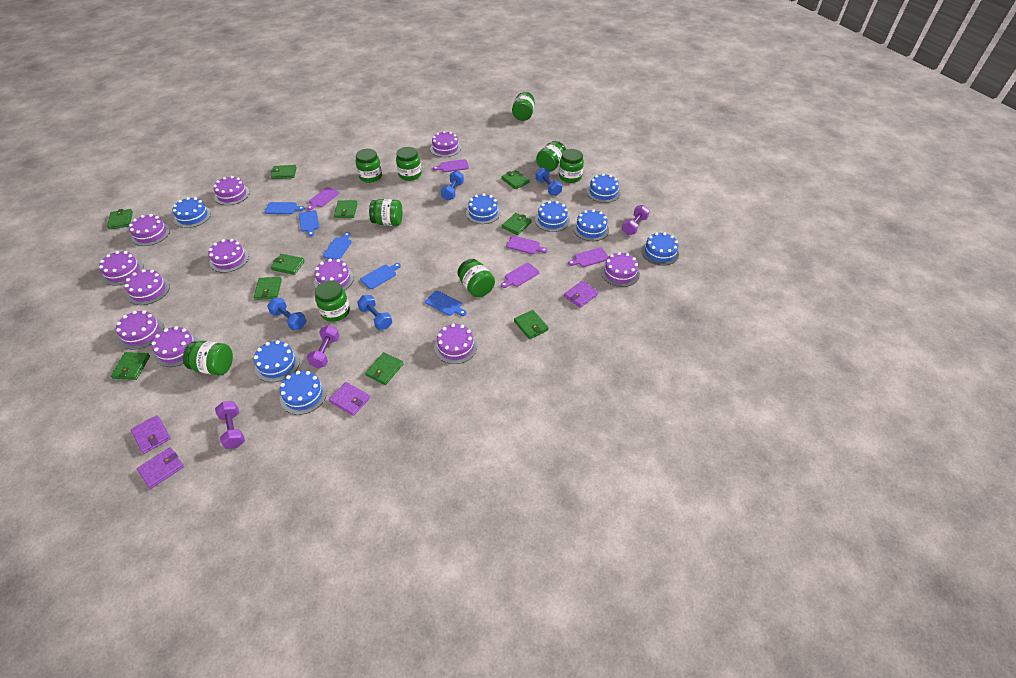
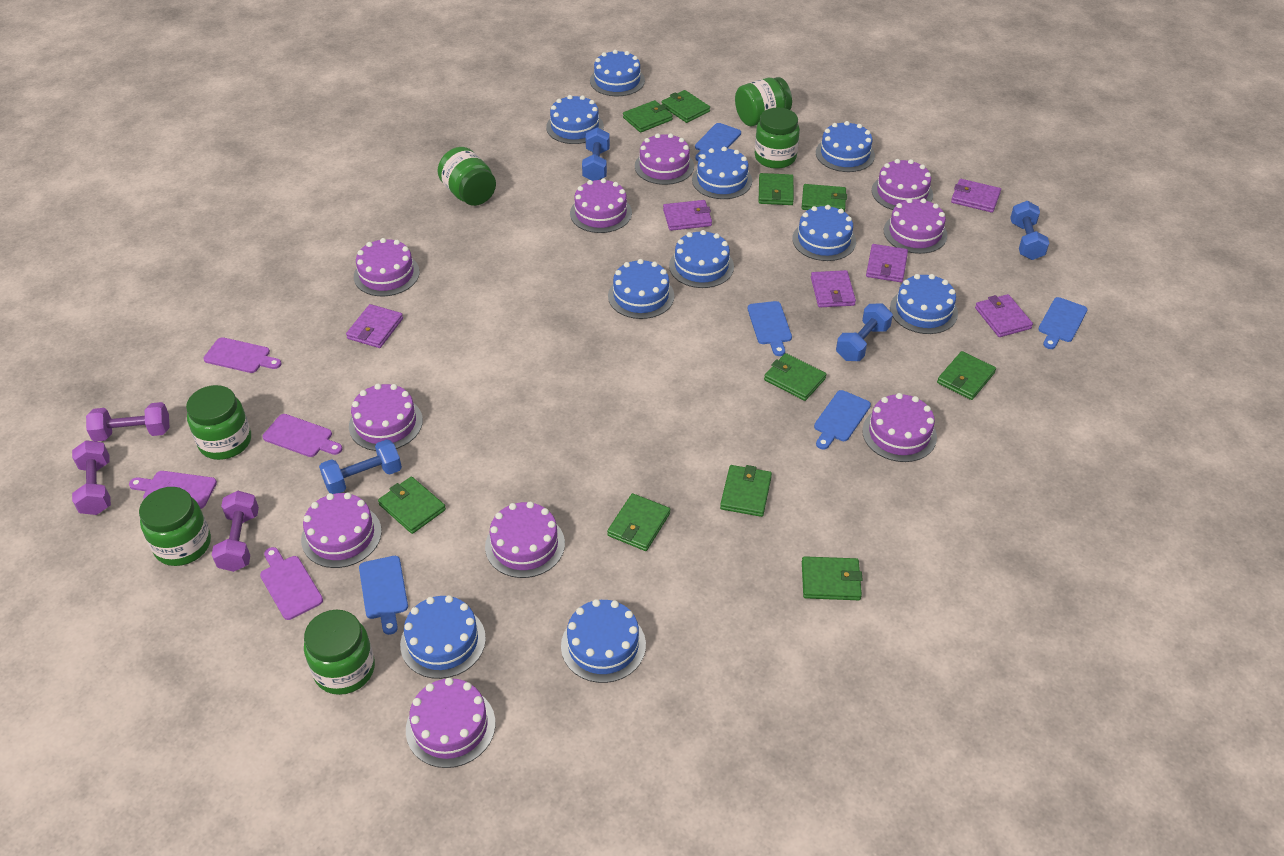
blue cake: [172,197,211,228] [254,340,300,382] [280,371,327,415] [466,193,501,224] [535,201,570,232] [573,209,609,241] [587,174,620,203] [641,232,679,266] = 8 -> [400,595,486,679] [546,95,604,144] [561,599,646,683] [590,50,645,96] [608,259,674,319] [669,230,734,288] [692,147,752,199] [792,205,856,261] [816,121,875,172] [890,274,958,334] = 10
green jar: [183,341,233,375] [315,281,350,322] [355,149,382,183] [369,199,403,226] [396,147,422,181] [458,259,495,297] [512,92,535,121] [536,141,566,172] [559,149,584,183] = 9 -> [139,487,211,566] [186,385,251,460] [304,610,375,695] [438,147,496,206] [735,77,792,126] [755,108,800,169] = 6
purple cake: [99,251,144,286] [116,310,164,350] [125,269,170,305] [129,214,170,246] [151,326,199,367] [208,239,249,273] [213,176,250,205] [314,259,354,290] [430,131,461,157] [434,324,477,364] [601,252,640,287] = 11 -> [301,492,382,568] [349,384,423,451] [354,238,420,296] [406,678,495,768] [485,501,565,578] [570,178,632,233] [635,133,694,185] [862,393,937,462] [872,159,933,210] [884,198,947,254] = 10
purple cutting board: [307,187,339,210] [433,159,469,172] [501,263,539,288] [506,236,547,254] [568,247,609,267] = 5 -> [129,471,217,509] [204,337,281,373] [260,547,323,620] [262,414,342,457] = 4
purple wallet: [130,415,171,454] [137,447,184,489] [329,382,370,416] [564,281,599,308] = 4 -> [346,304,403,348] [663,200,712,231] [811,270,856,307] [866,244,908,282] [951,179,1001,213] [975,294,1033,337] = 6

